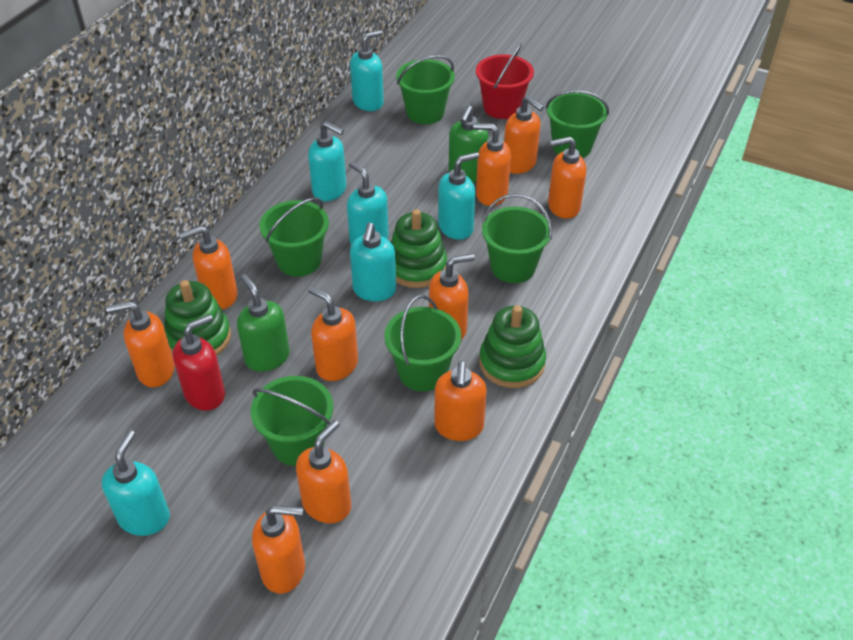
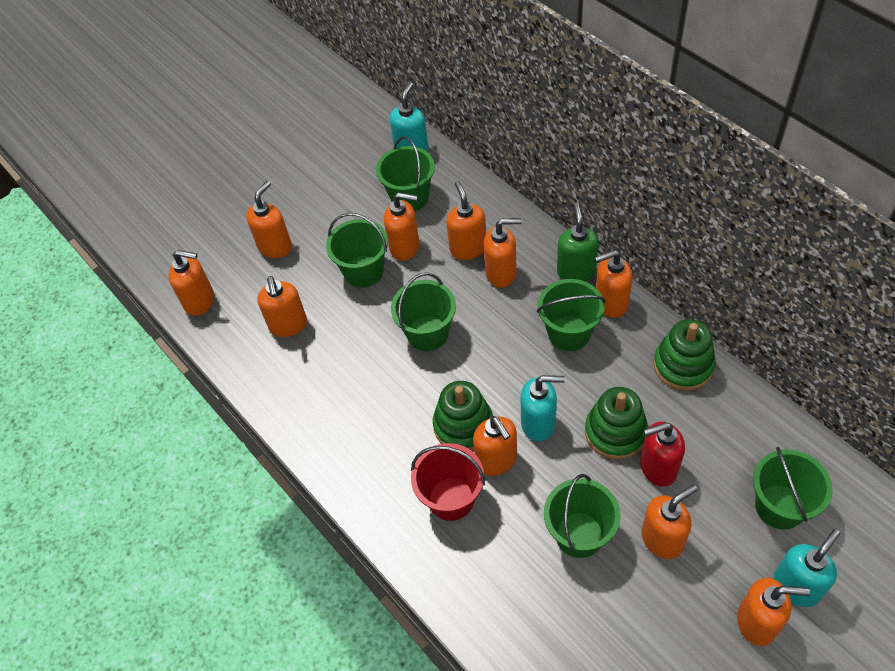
green soap dispenser: [237,274,290,372] [449,106,489,182] = 2 -> [557,203,599,282] = 1
turquoise soap dispenser: [102,430,170,536] [308,121,347,201] [347,161,389,245] [350,30,384,111] [350,222,396,301] [438,152,479,240] = 6 -> [390,82,429,152] [521,375,565,442] [774,529,840,607] = 3

